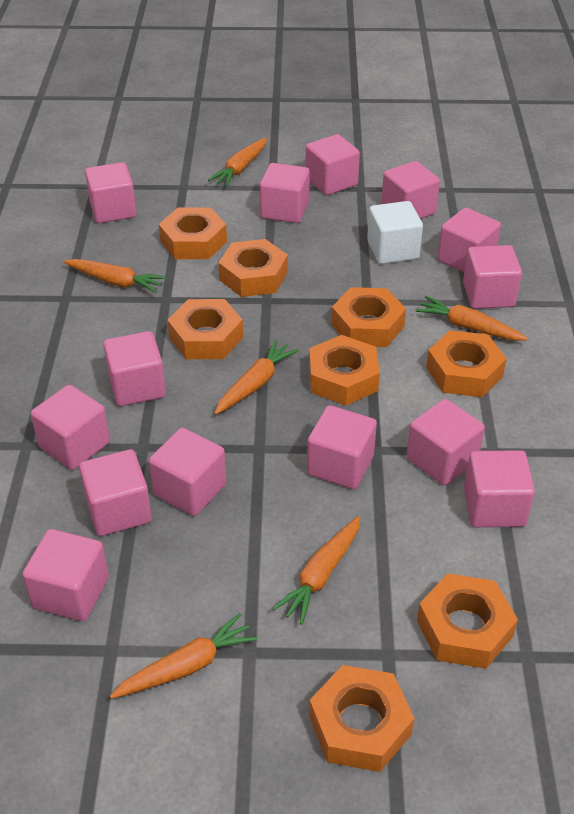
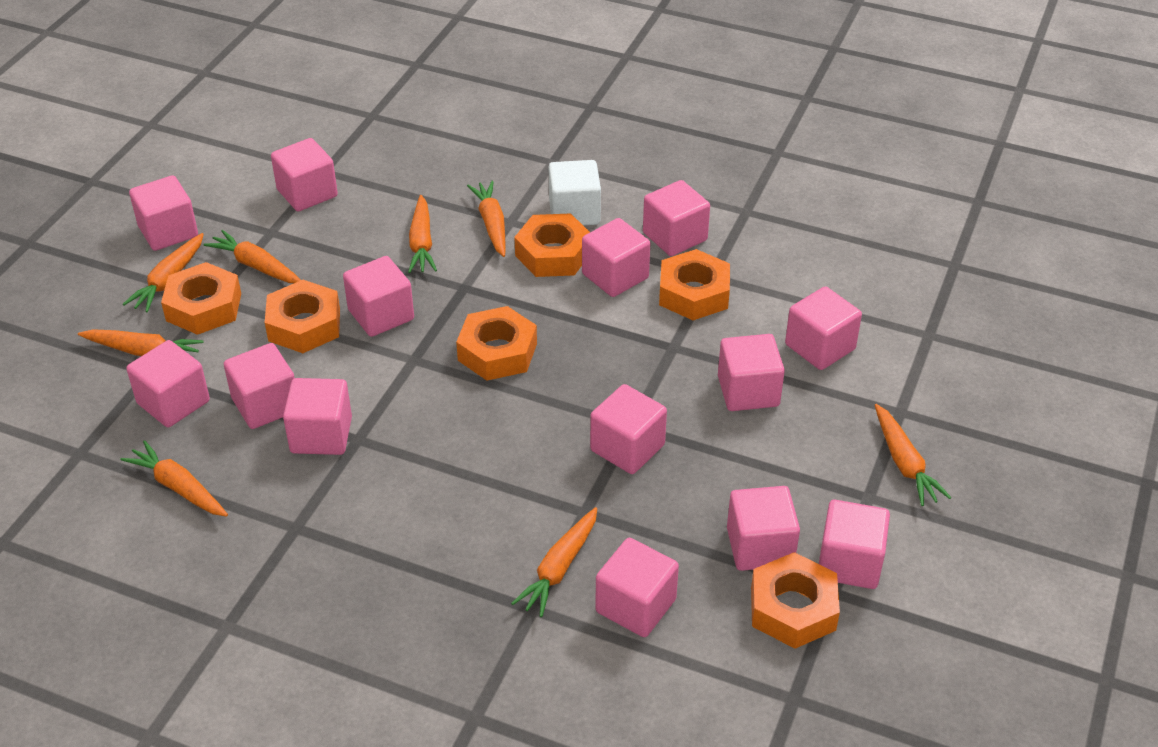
orange carrot: [64,259,167,293] [110,613,257,699] [208,137,267,187] [214,340,299,415] [272,516,361,625] [416,296,528,341] = 6 -> [78,329,204,356] [120,440,228,517] [123,233,204,312] [203,230,301,283] [408,195,437,273] [467,181,506,257] [511,507,597,617] [875,404,951,506] = 8
orange nut: [159,207,227,259] [167,299,243,359] [218,239,288,297] [309,335,380,406] [309,665,415,772] [331,287,406,347] [417,573,518,669] [426,330,507,397] = 8 -> [161,262,241,335] [265,280,340,353] [456,306,537,381] [514,213,590,277] [659,249,730,320] [751,552,840,649] = 6

